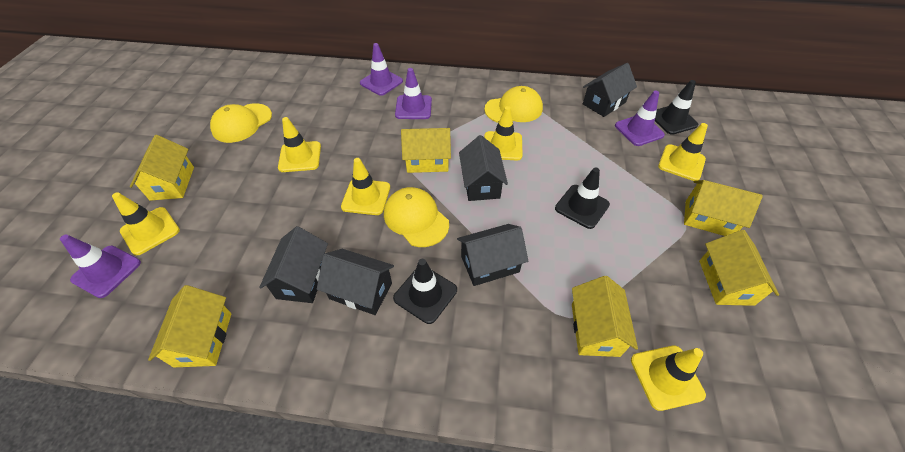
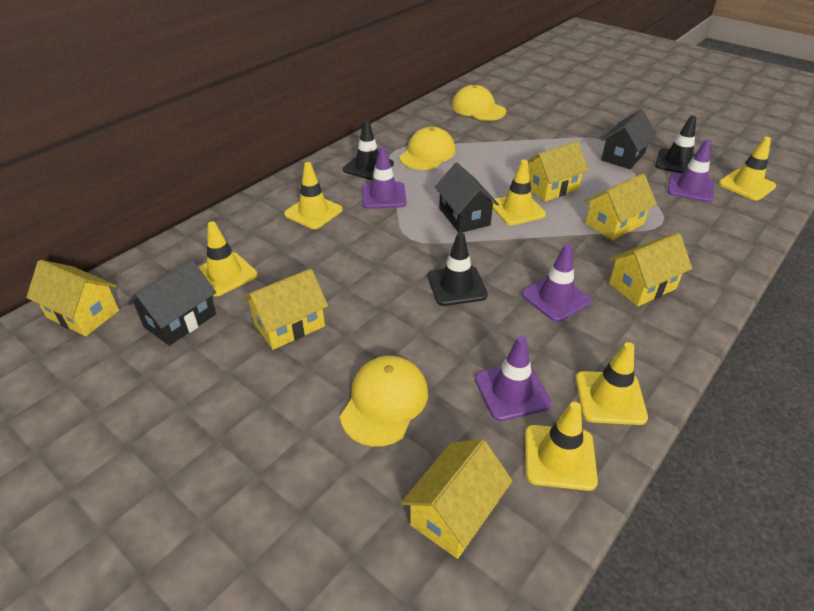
black house: [259,226,328,303] [317,249,394,315] [457,224,528,286] [459,135,508,201] [583,63,637,117] = 5 -> [128,260,216,346] [435,163,499,233] [601,109,656,169] = 3

